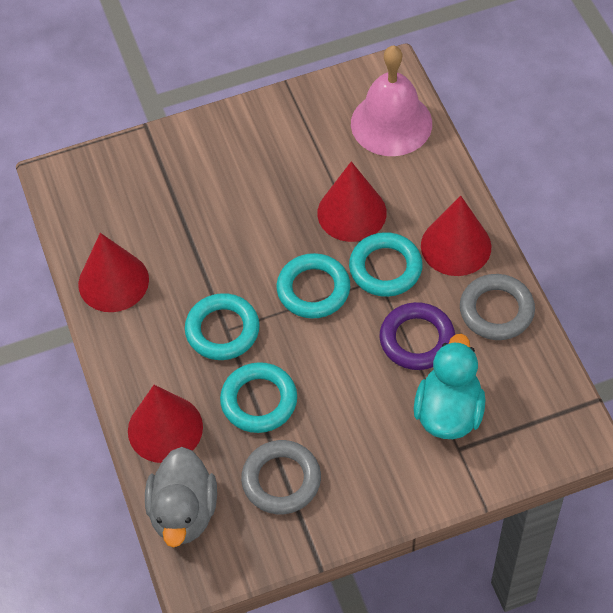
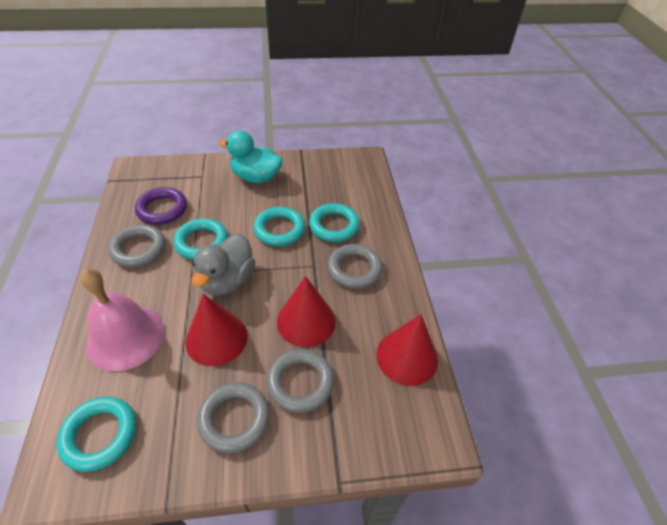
grey ring: [241,440,321,514] [460,274,535,340] = 2 -> [108,225,165,268] [197,382,270,453] [267,349,334,413] [327,244,383,289] = 4
red cone: [78,233,149,312] [128,385,203,463] [317,161,387,242] [421,196,491,276] = 4 -> [185,294,248,366] [277,276,336,347] [376,314,438,386] = 3

